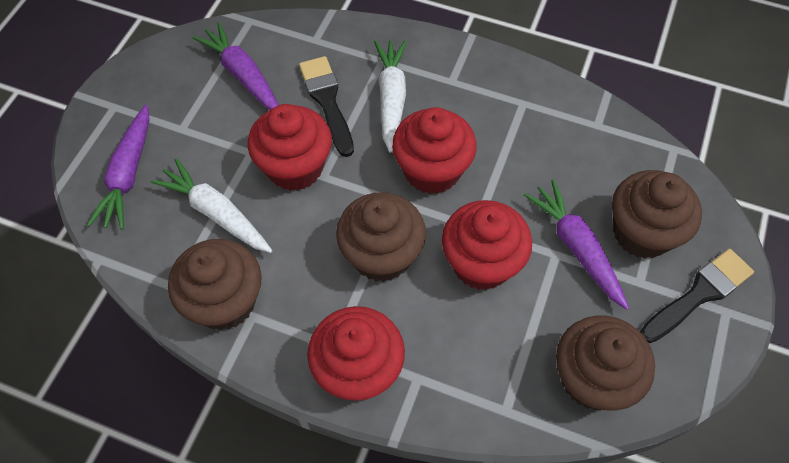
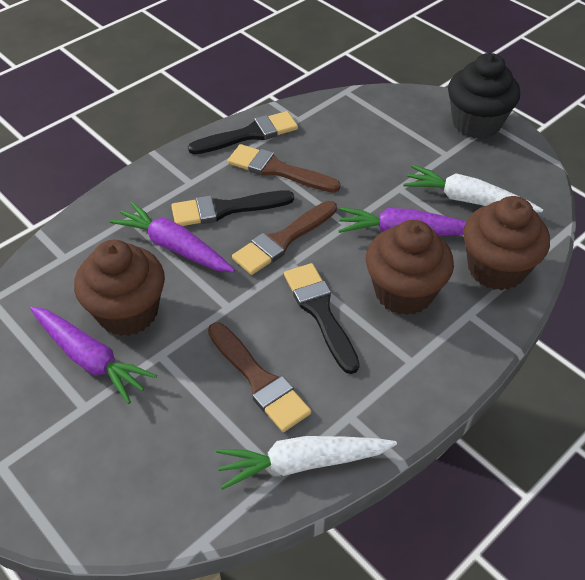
black brush: [299,56,354,157] [640,249,754,343] = 2 -> [171,190,294,226] [188,111,298,154] [284,263,360,374] = 3
black cupcake: none = 0 -> [448,53,520,139] = 1
brown brush: none = 0 -> [208,322,311,432] [228,144,341,193] [232,201,337,275] = 3
brown cupcake: [168,239,262,330] [336,192,426,282] [556,315,655,411] [612,170,702,259] = 4 -> [74,240,165,336] [366,220,454,315] [463,196,550,290] = 3
red cupcake: [248,104,332,191] [307,306,405,401] [392,107,477,194] [442,200,532,290] = 4 -> none = 0

